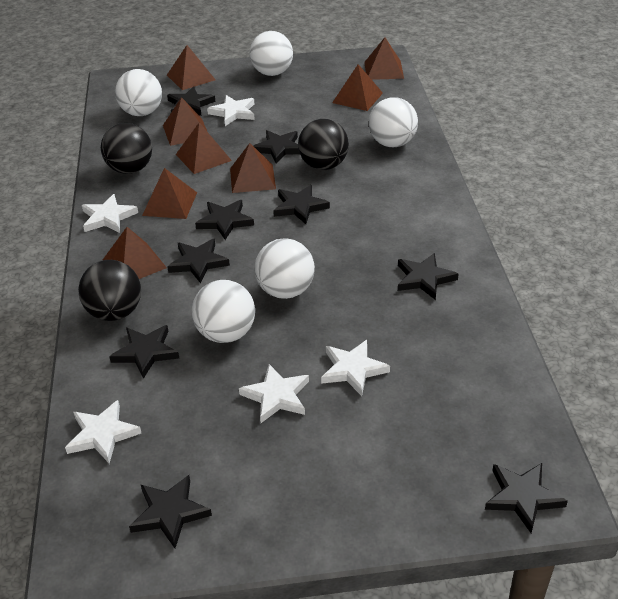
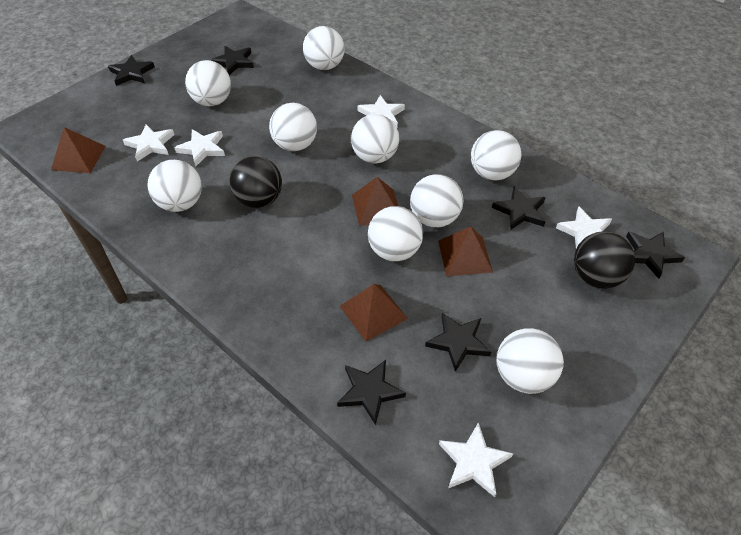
black ball: [78,260,141,321] [101,123,152,174] [298,119,349,170] = 3 -> [230,156,282,208] [574,231,635,289] = 2
black star: [109,325,179,379] [129,475,212,548] [167,87,215,116] [167,239,230,284] [195,200,254,240] [254,130,300,164] [273,185,330,224] [398,253,458,300] [485,463,568,533] = 9 -> [108,55,155,86] [210,46,254,75] [337,360,406,425] [425,313,491,372] [492,187,546,230] [626,231,685,279] = 6
brown pyramid: [103,227,167,279] [142,168,197,219] [163,97,207,146] [167,45,216,90] [176,123,232,174] [230,143,276,193] [332,64,383,111] [364,37,404,80] = 8 -> [51,127,106,173] [340,284,408,342] [352,177,398,226] [438,226,493,276] = 4
white ball: [115,69,162,116] [192,280,255,343] [250,31,293,76] [254,238,315,299] [369,97,418,147] = 5 -> [147,160,202,212] [185,60,231,106] [269,103,317,151] [303,26,344,70] [351,114,399,163] [368,206,423,261] [410,174,463,227] [471,130,521,180] [497,328,564,394] = 9

